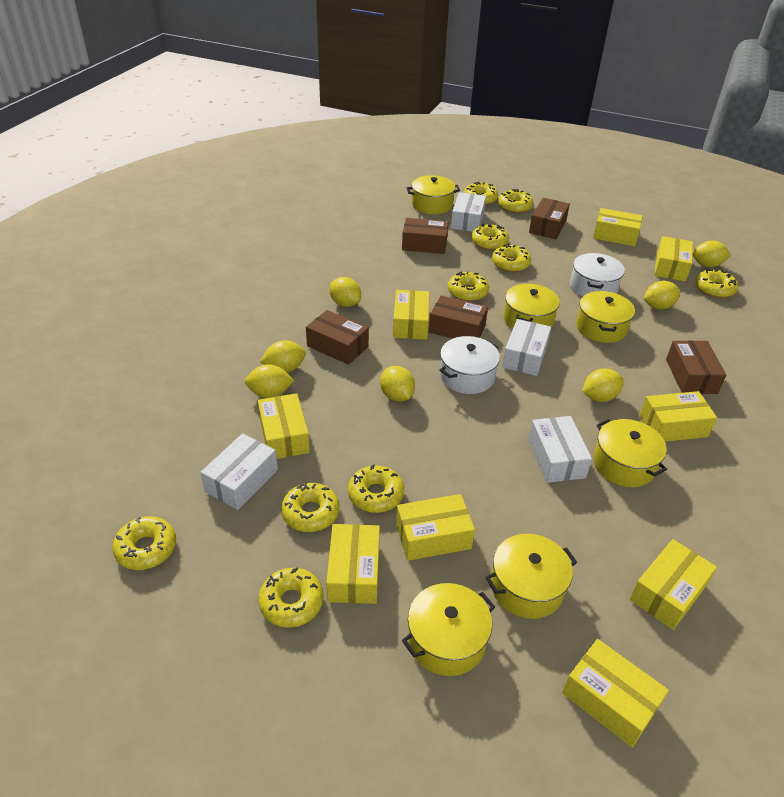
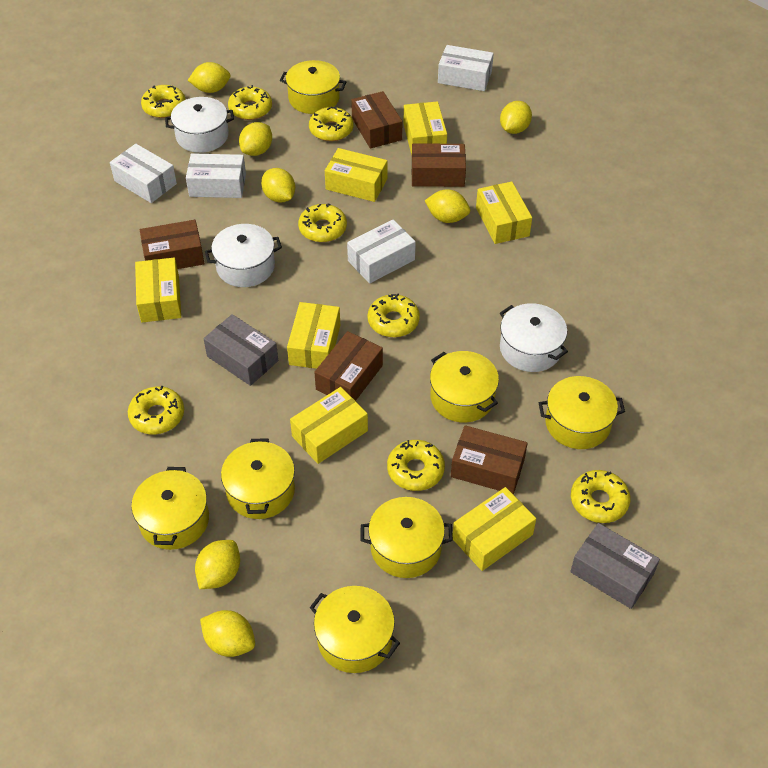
grey box: none = 0 -> [203,314,278,386] [570,523,660,609] = 2
white pot: [439,336,500,394] [570,253,625,297] = 2 -> [165,97,234,153] [205,224,282,287] [500,303,568,372] = 3
yellow box: [258,393,310,459] [326,524,380,604] [393,290,429,340] [396,494,475,561] [562,639,669,747] [593,208,643,246] [630,539,717,630] [639,391,717,442] [655,236,693,282] = 9 -> [135,258,181,322] [287,302,340,369] [290,387,368,464] [325,148,387,202] [403,101,447,155] [453,487,536,571] [476,182,532,244] = 7
yellow donut: [112,516,176,570] [258,567,324,628] [281,482,340,532] [348,464,404,513] [448,271,489,301] [464,181,498,205] [471,224,509,250] [492,244,531,272] [498,189,533,213] [695,269,738,298] = 10 -> [128,386,184,434] [141,85,186,118] [228,85,272,120] [298,204,347,242] [309,107,354,141] [368,293,420,337] [387,440,445,491] [571,470,631,523] = 8
yellow pot: [402,583,495,676] [407,175,460,214] [485,534,577,619] [504,284,560,329] [576,291,635,343] [593,419,667,487] = 6 -> [131,467,209,550] [221,438,295,519] [280,60,346,114] [310,586,400,673] [361,497,453,578] [430,351,499,423] [539,376,625,449] = 7

